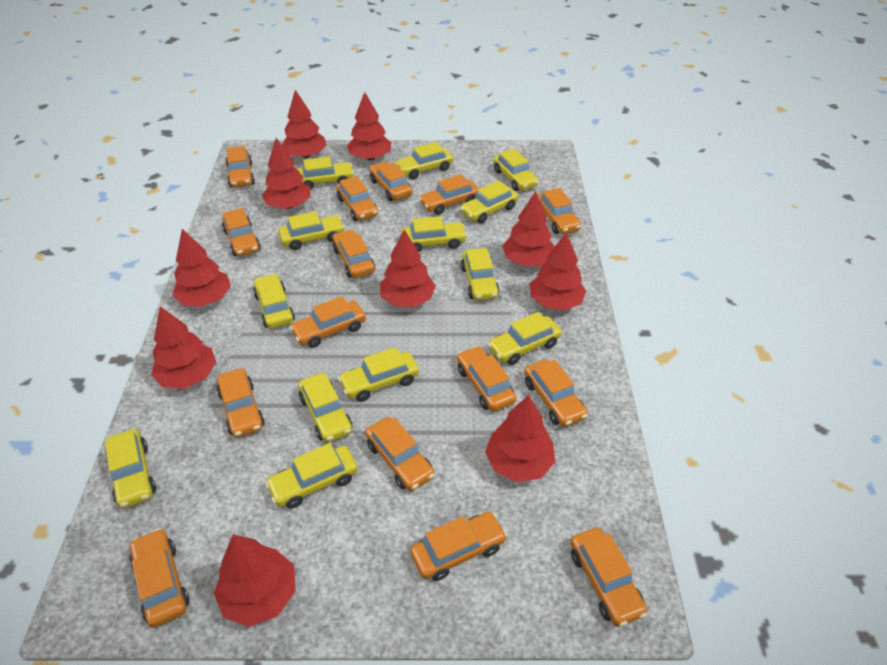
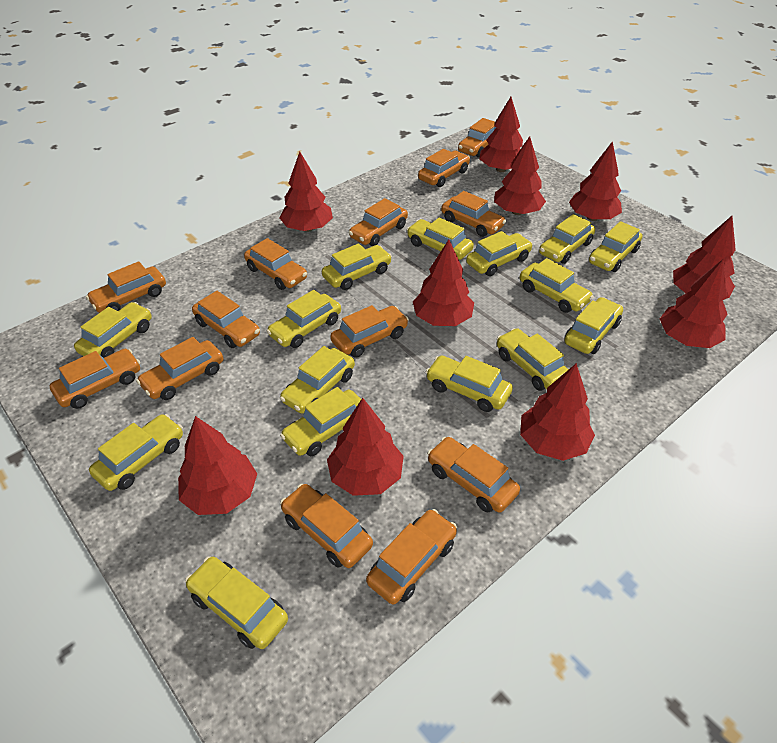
orange car: [129,528,190,628] [216,368,264,438] [222,208,261,257] [226,146,255,188] [290,296,366,348] [333,229,375,278] [336,176,378,221] [365,417,435,491] [369,162,413,201] [410,512,507,581] [419,174,479,215] [457,346,516,412] [524,359,588,427] [538,188,581,234] [570,528,648,627] = 15 -> [49,349,140,409] [86,261,166,313] [136,337,223,400] [192,291,260,348] [244,238,307,290] [280,484,373,568] [330,305,409,358] [349,198,408,246] [366,509,457,605] [418,149,470,187] [427,437,520,513] [441,191,506,237] [458,118,496,158] = 13
yellow car: [105,429,156,509] [253,273,295,329] [265,443,358,509] [278,211,345,250] [297,157,354,189] [298,373,352,443] [338,347,419,402] [395,142,453,179] [401,216,467,252] [460,180,518,223] [461,248,499,301] [487,312,561,365] [493,149,539,191] = 13 -> [74,302,152,358] [89,414,183,491] [185,557,288,649] [266,290,341,348] [280,346,355,414] [280,387,361,456] [322,243,392,290] [407,218,474,260] [426,355,513,412] [466,231,533,276] [497,328,569,391] [520,258,594,313] [539,214,595,264] [564,297,623,354] [589,221,642,272] = 15

